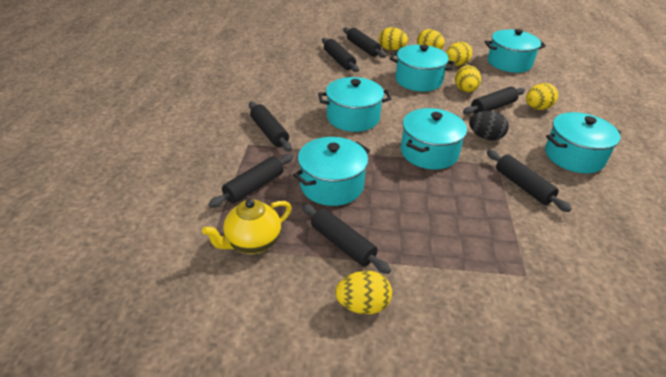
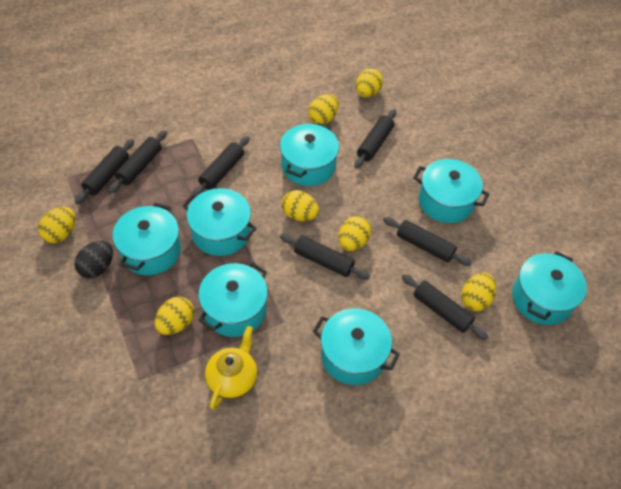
turquoise pot: [293,137,370,206] [318,77,391,132] [390,45,455,92] [401,108,467,169] [485,29,546,73] [545,112,621,173] = 6 -> [113,203,181,275] [182,188,257,256] [198,262,268,337] [280,123,339,186] [313,308,400,385] [413,159,489,223] [512,251,587,325] = 7
yellow egg: [335,271,392,314] [379,27,408,50] [417,29,445,50] [446,42,473,66] [455,65,481,93] [526,83,558,110] = 6 -> [38,207,75,243] [155,297,194,335] [282,190,319,221] [308,94,339,125] [339,216,371,251] [356,68,383,98] [461,273,496,311] = 7

